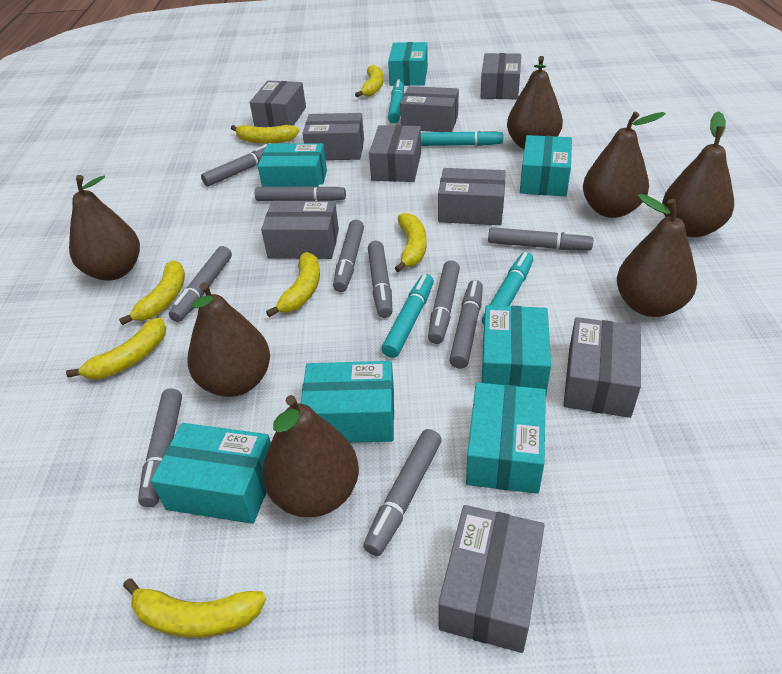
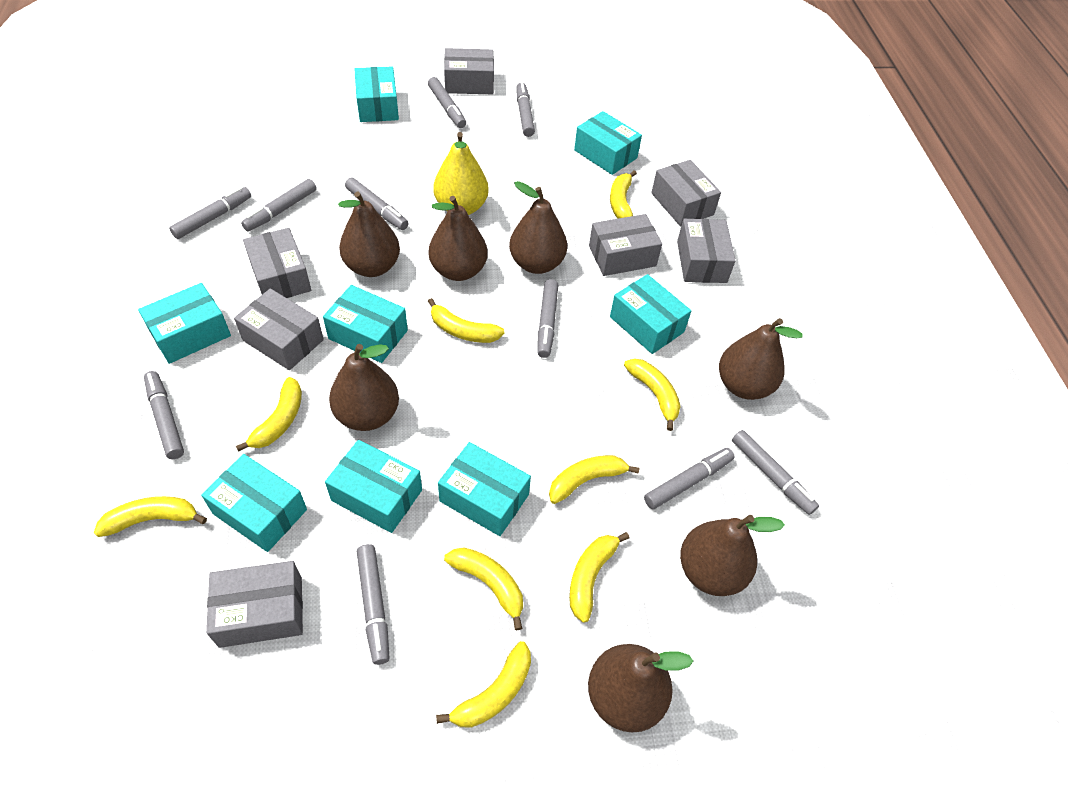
grey box: [250,81,306,127] [261,201,339,259] [302,113,364,160] [369,125,421,182] [400,86,459,132] [438,168,506,225] [438,505,545,653] [480,53,521,99] [563,317,641,418] = 9 -> [206,561,303,648] [234,288,324,370] [243,228,311,298] [444,48,494,94] [589,214,662,276] [651,160,721,226] [677,219,736,283] = 7
turquoise box: [151,423,271,524] [258,143,327,187] [301,361,394,443] [388,42,428,86] [466,383,546,494] [482,305,551,394] [520,135,572,197] = 7 -> [138,283,231,364] [201,454,307,552] [323,285,408,363] [325,440,422,533] [354,67,399,122] [438,442,531,536] [574,111,642,175] [610,274,691,354] = 8
turquoise marker: [381,274,434,358] [388,80,404,123] [421,129,503,146] [482,252,533,325] = 4 -> none = 0
yellow banana: [66,317,166,379] [119,260,185,325] [123,578,266,638] [231,125,300,144] [266,252,320,317] [355,65,383,97] [395,213,427,272] = 7 -> [94,496,207,537] [236,377,302,452] [428,298,505,343] [436,641,531,728] [444,548,523,631] [549,455,640,504] [569,532,629,623] [610,170,637,219] [624,358,681,431] = 9
yellow pear: none = 0 -> [433,132,489,215] = 1

